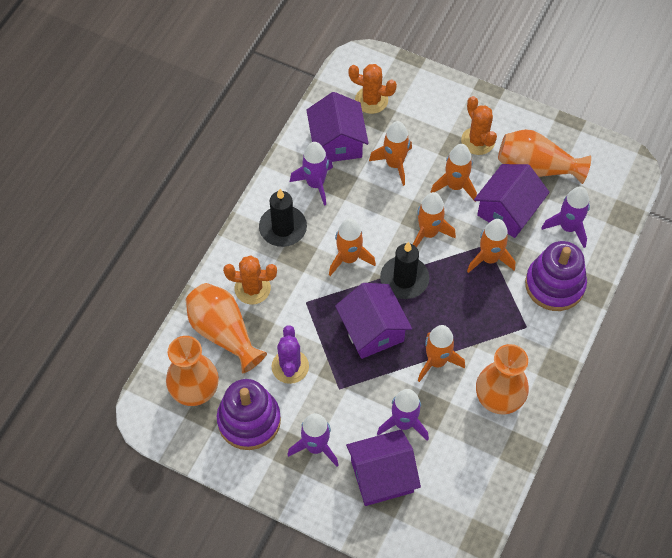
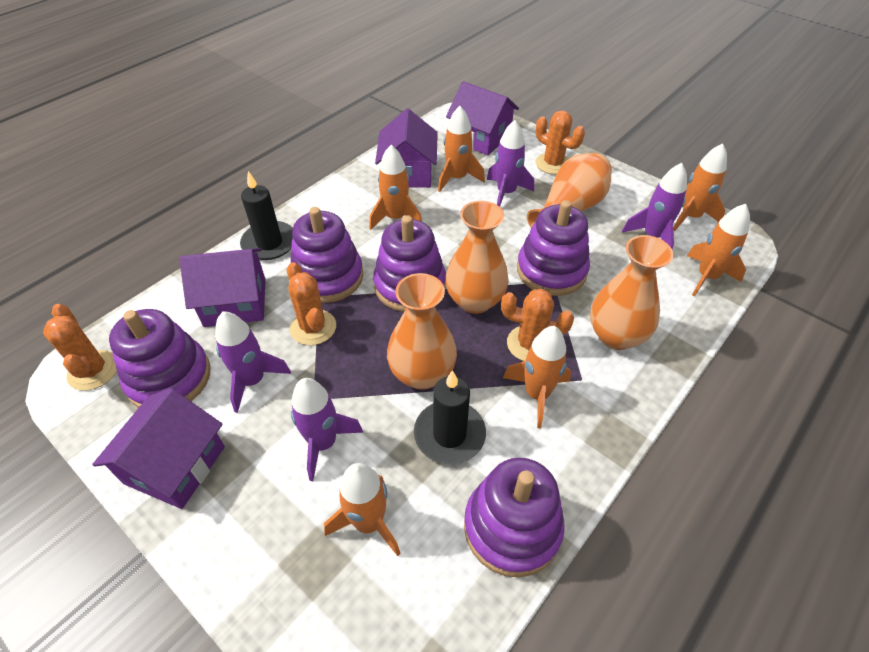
orange cactus: [223,255,277,304] [348,64,397,114] [461,96,497,155] = 3 -> [43,304,117,391] [287,262,336,345] [501,289,574,361] [536,110,585,174] = 4
purple cactus: [272,325,309,384] = 1 -> none = 0
purple stacking toy: [217,379,281,450] [525,241,587,311] = 2 -> [109,309,211,408] [291,207,363,303] [373,215,446,312] [464,458,565,577] [517,200,590,296] = 5

